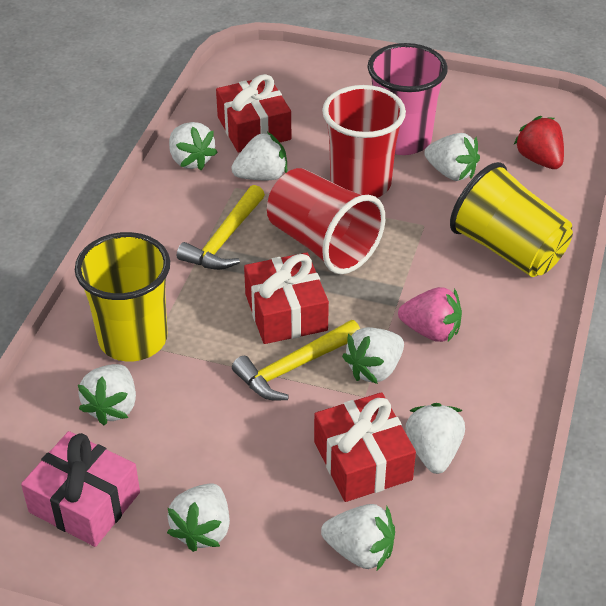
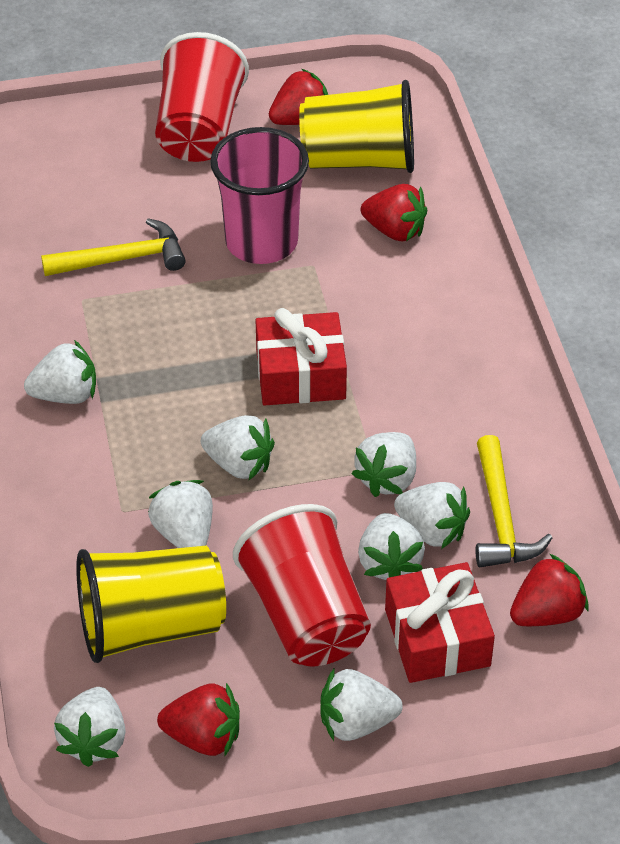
pink gift: [21,431,140,547] = 1 -> none = 0
pink strawberry: [398,287,462,342] = 1 -> none = 0
red gift: [216,74,291,153] [244,252,329,344] [314,392,416,502] = 3 -> [256,308,347,406] [385,562,495,683] = 2
red strawberry: [514,116,564,169] = 1 -> [157,683,240,757] [269,68,328,125] [361,184,427,241] [510,554,589,626] = 4

